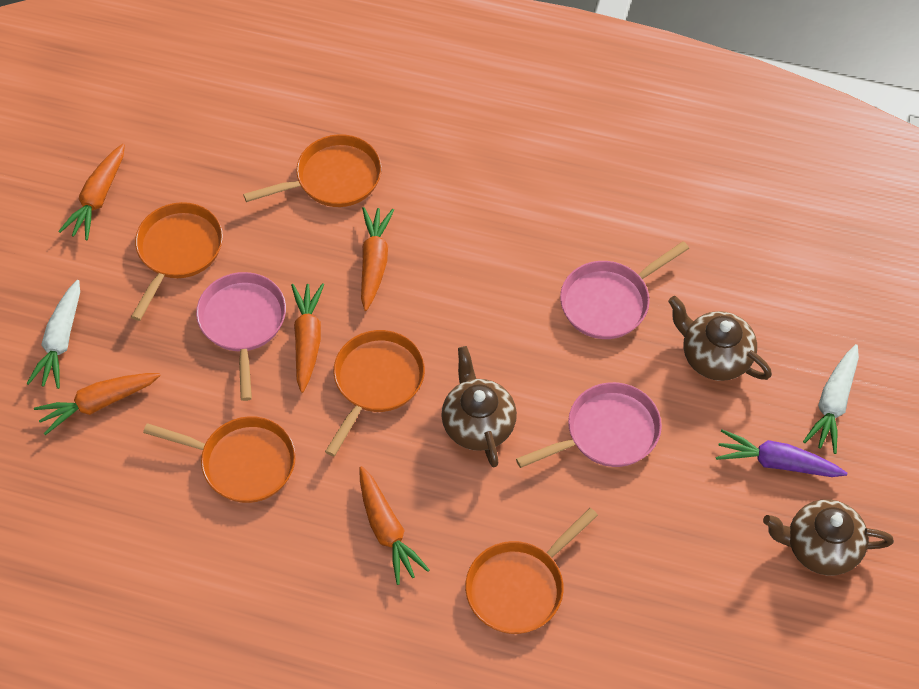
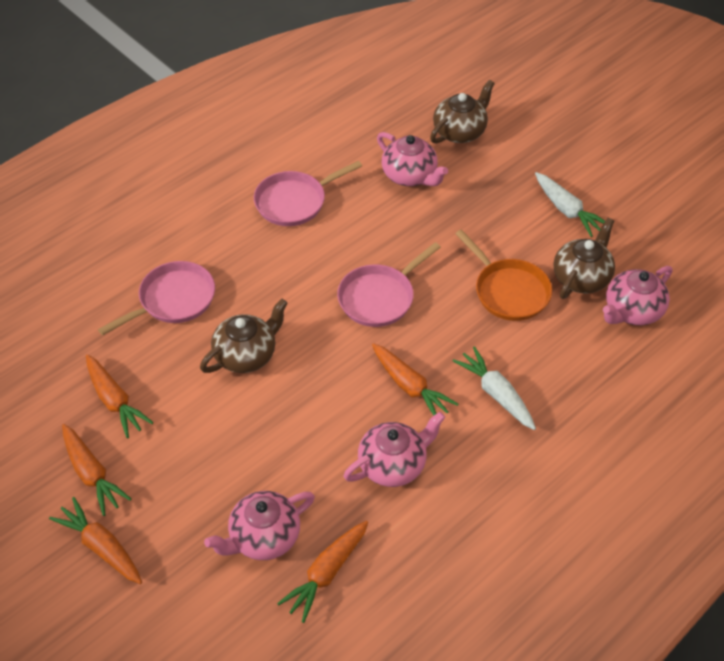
orange pan: [131,202,223,321] [143,416,296,503] [243,134,382,207] [325,330,425,456] [465,508,598,634] = 5 -> [455,229,552,321] = 1
pink teapot: none = 0 -> [204,491,315,560] [343,412,445,487] [377,132,448,186] [603,266,672,326] = 4
purple carrot: [716,429,847,477] = 1 -> none = 0

